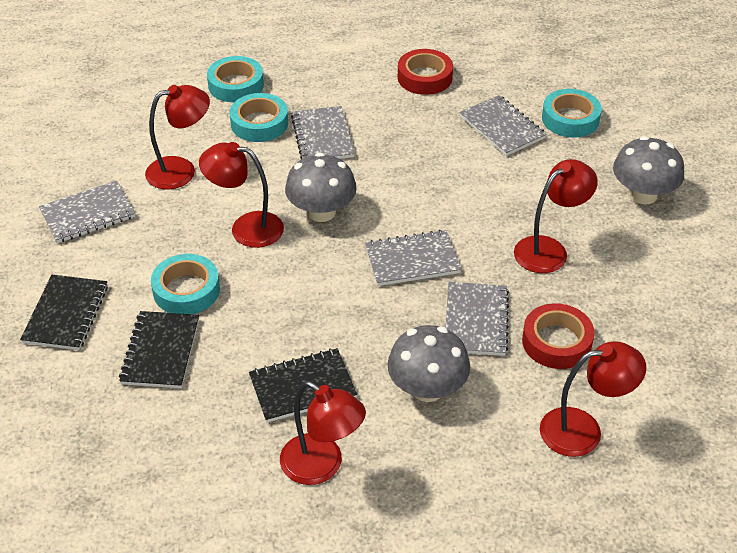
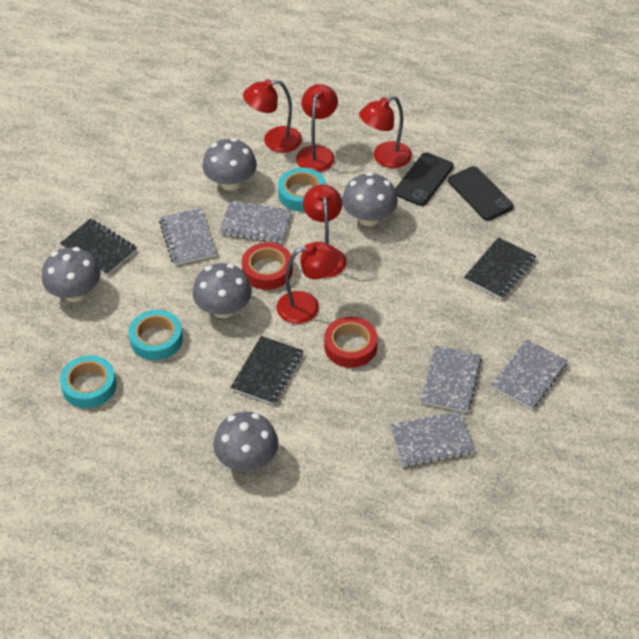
black phone: none = 0 -> [395,152,454,206] [448,166,513,221] = 2
grey mushroom: [285,152,357,222] [387,325,470,402] [613,136,684,204] = 3 -> [42,247,101,302] [193,263,252,318] [202,138,257,191] [213,412,278,471] [342,172,398,226] = 5
turquoise tape: [151,254,220,314] [207,56,264,102] [230,93,288,142] [542,89,602,138] = 4 -> [60,355,117,408] [128,310,183,360] [278,168,326,211] = 3

